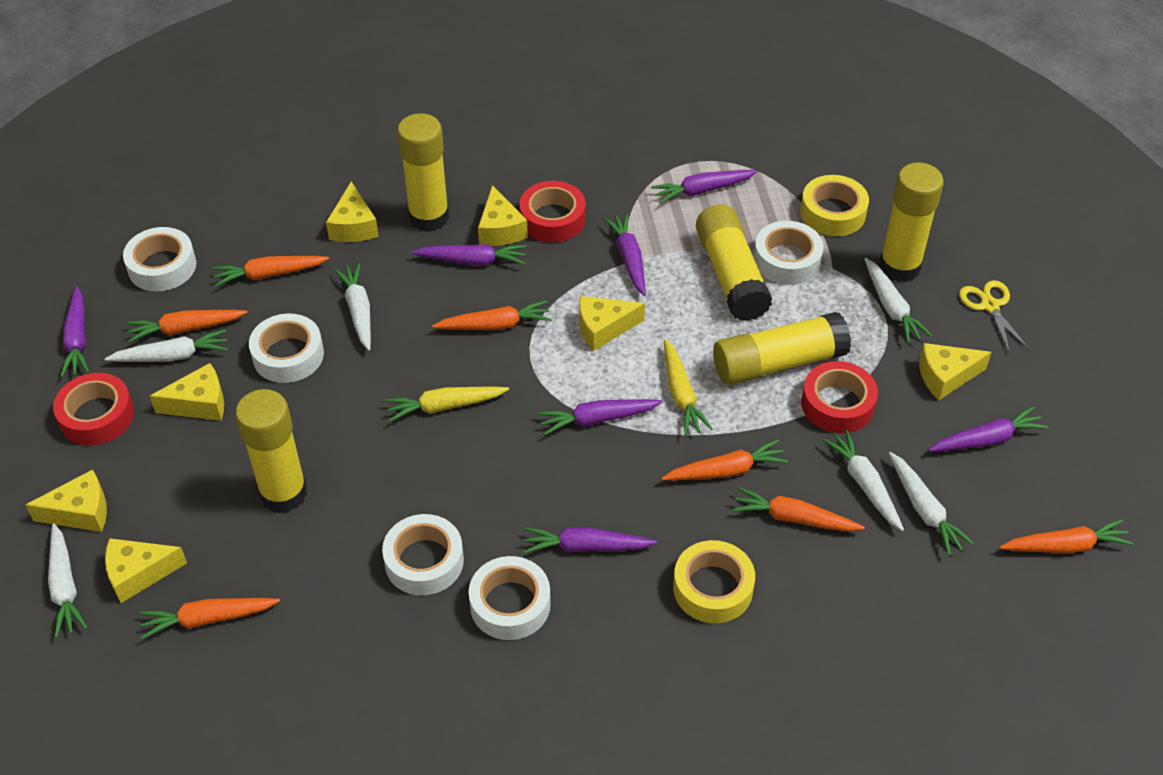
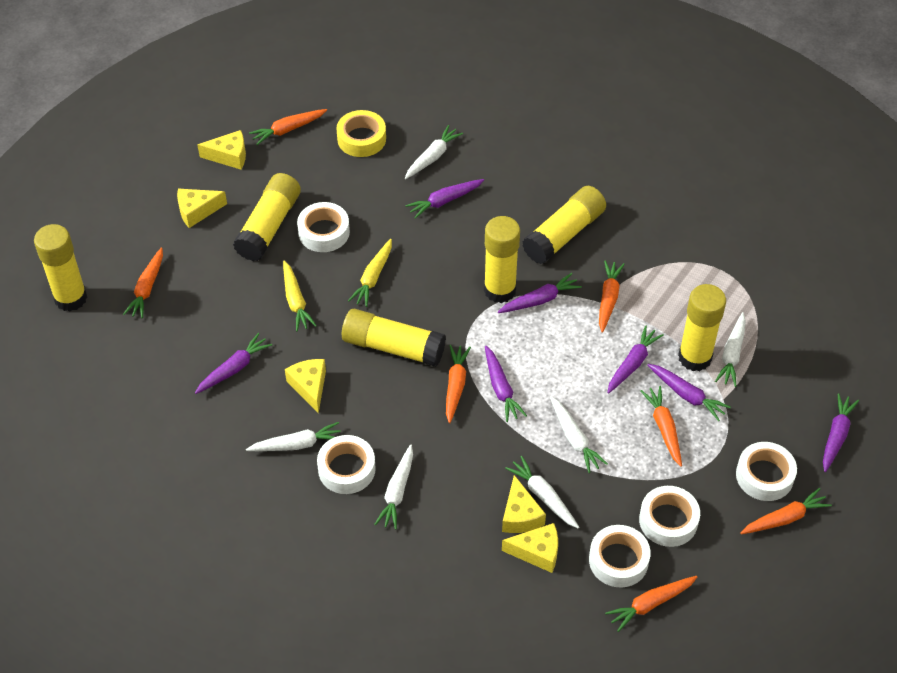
red tape: [53,373,134,445] [519,181,586,243] [801,361,878,433] = 3 -> none = 0
yellow cheese: [25,469,107,532] [105,538,187,603] [150,363,224,421] [326,182,379,242] [478,185,528,246] [579,296,645,351] [919,343,992,400] = 7 -> [177,189,227,228] [197,130,246,170] [285,359,326,413] [502,475,546,533] [502,523,558,573] = 5
yellow glue stick: [235,389,307,513] [397,113,449,232] [696,204,772,321] [713,312,851,385] [879,162,944,282] = 5 -> [34,224,87,311] [233,173,301,261] [342,309,446,367] [484,216,520,303] [522,186,606,264] [678,284,726,371] = 6
yellow scissors: [959,280,1030,354] = 1 -> none = 0
yellow tape: [673,540,755,623] [800,175,869,236] = 2 -> [336,110,386,157] = 1

